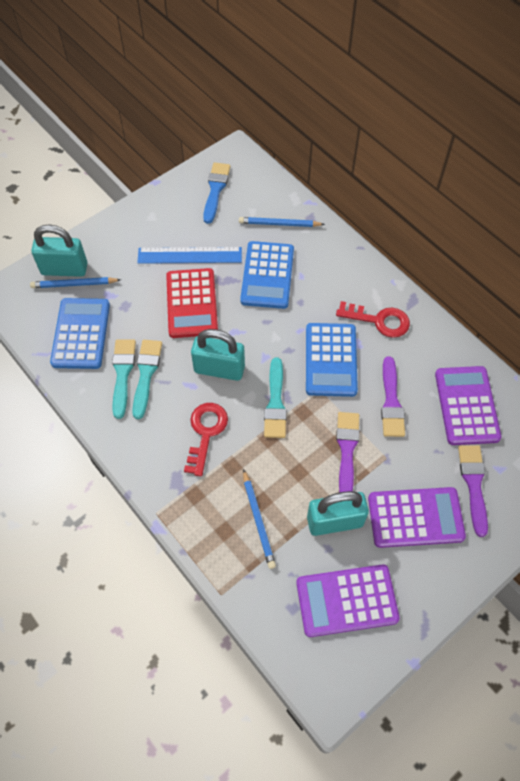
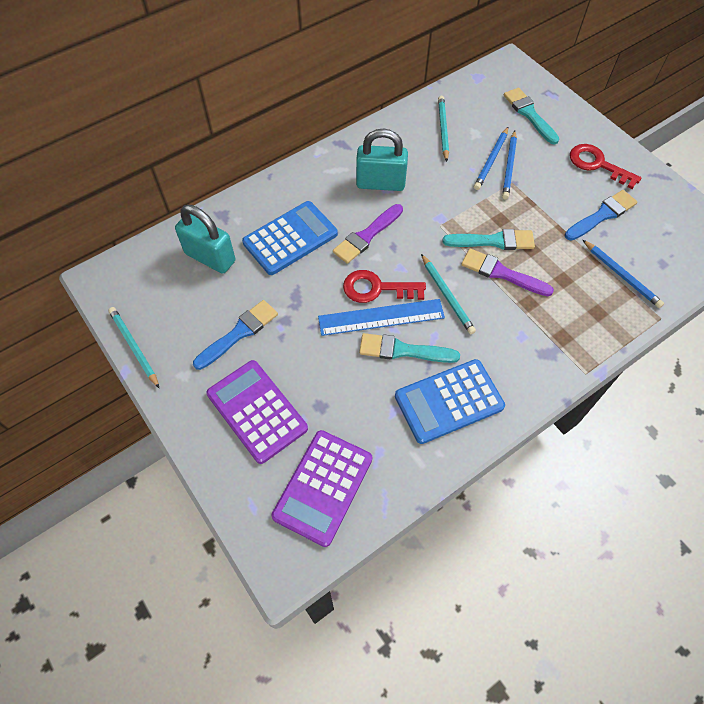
blue brush: [203,162,230,224] = 1 -> [193,300,278,370] [565,190,637,241] = 2
blue calculator: [50,298,110,369] [240,241,294,309] [306,323,358,397] = 3 -> [242,201,338,275] [395,359,505,444] = 2
purple brush: [336,412,360,493] [381,356,405,437] [458,445,488,537] = 3 -> [333,204,403,264] [461,249,554,296] = 2
purple calculator: [296,565,400,637] [368,487,466,548] [435,366,502,445] = 3 -> [206,360,308,464] [271,430,372,547] = 2
red calculator: [166,268,218,338] = 1 -> none = 0
turquoise padlock: [31,225,88,277] [191,329,245,381] [307,491,369,536] = 3 -> [175,205,235,274] [356,129,408,191] = 2
turquoise pencil: none = 0 -> [108,307,159,388] [421,254,476,334] [438,96,449,162] = 3

